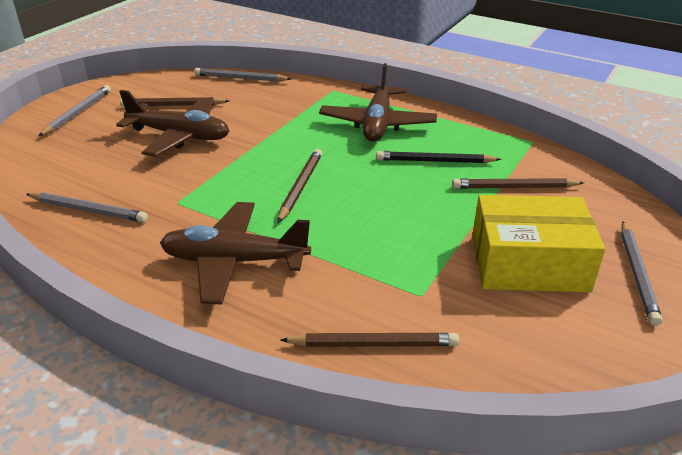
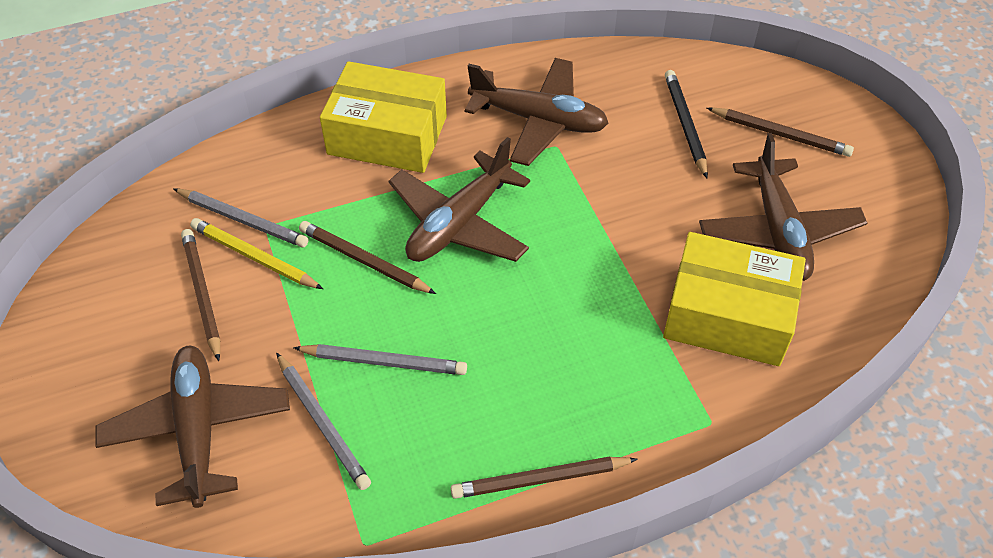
brown plane: [116,90,229,157] [160,202,311,305] [319,63,437,142] = 3 -> [95,346,290,508] [389,137,530,262] [465,58,609,166] [699,133,867,281] = 4
grey pencil: [26,192,148,222] [38,85,111,136] [194,68,291,82] [621,221,663,326] = 4 -> [173,188,309,247] [276,352,371,490] [293,344,467,375] = 3
yellow box: [472,195,605,292] = 1 -> [320,61,447,173] [663,232,806,366] = 2
yellow pencil: none = 0 -> [190,218,323,289] = 1

